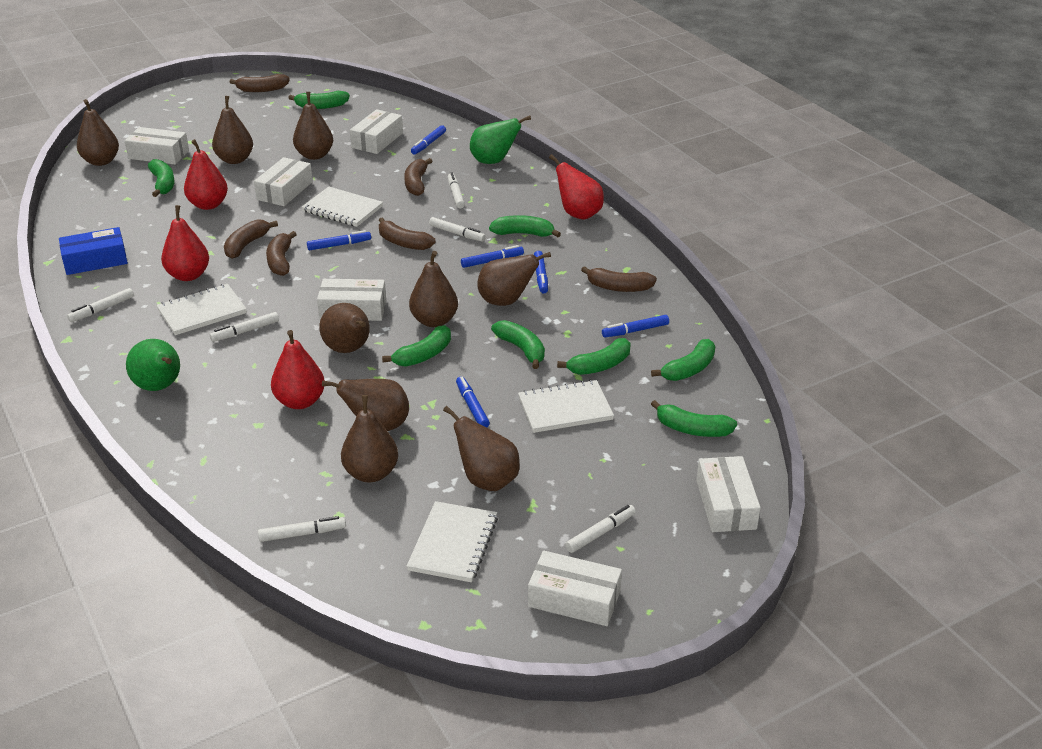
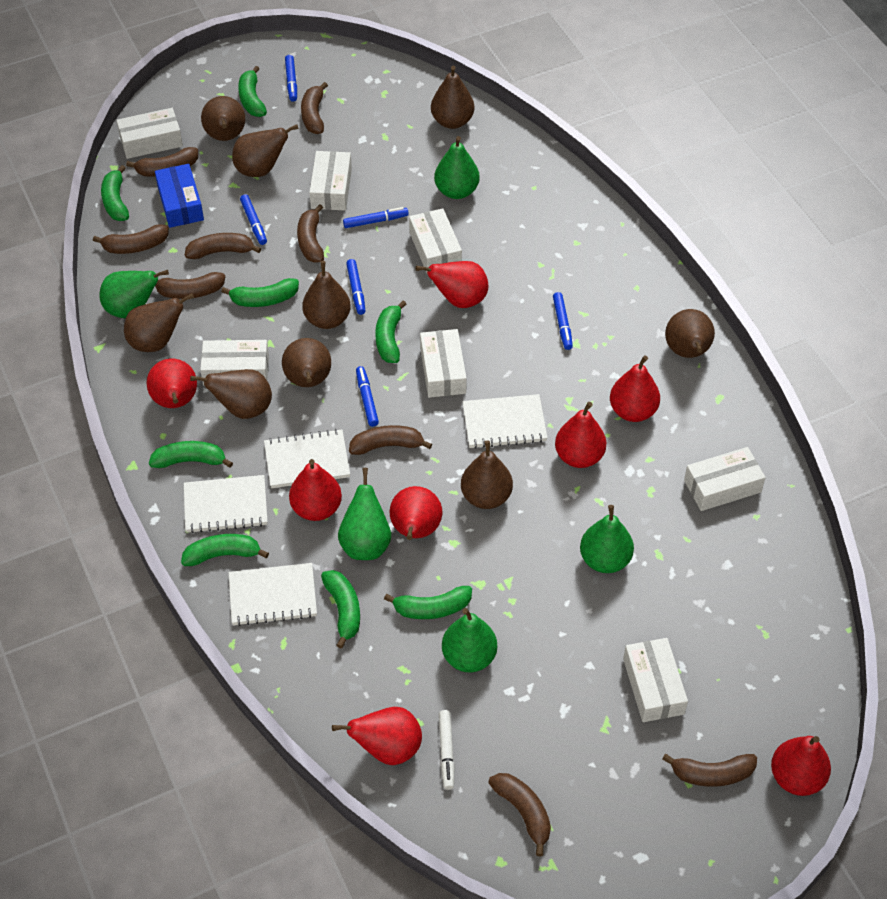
brown banana: [224,219,278,259] [230,74,290,92] [266,231,297,276] [379,217,436,250] [404,158,432,196] [581,266,657,292] = 6 -> [93,224,169,254] [126,147,198,177] [155,272,225,299] [185,233,261,259] [297,204,324,262] [301,82,328,134] [349,425,432,455] [488,773,551,856] [662,754,757,787] = 9
green pear: [126,339,180,391] [470,116,531,164] = 2 -> [99,270,169,318] [338,468,391,560] [434,136,480,199] [442,608,497,672] [580,505,634,573] = 5
red pear: [161,205,209,281] [184,139,228,210] [271,330,325,409] [549,154,604,220] = 4 -> [146,359,197,408] [289,459,342,521] [332,707,422,765] [390,486,442,540] [416,261,488,308] [555,402,606,468] [610,356,660,422] [771,736,831,796] = 8
white box: [125,127,189,165] [254,157,313,206] [317,279,386,321] [350,109,403,154] [528,551,622,626] [696,456,761,532] = 6 -> [116,108,183,159] [200,340,269,386] [309,151,352,211] [409,208,462,275] [420,329,467,398] [623,638,688,722] [684,447,766,511] = 7
white marker: [67,288,134,322] [210,312,279,342] [258,516,346,542] [429,217,486,242] [448,172,465,209] [565,505,636,553] = 6 -> [439,710,455,790] = 1

